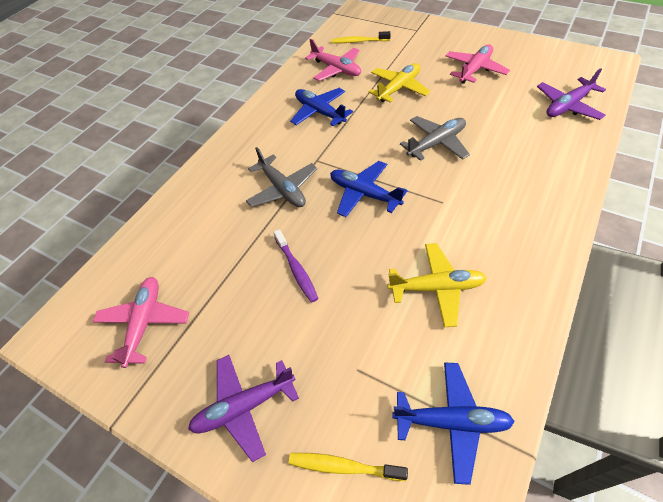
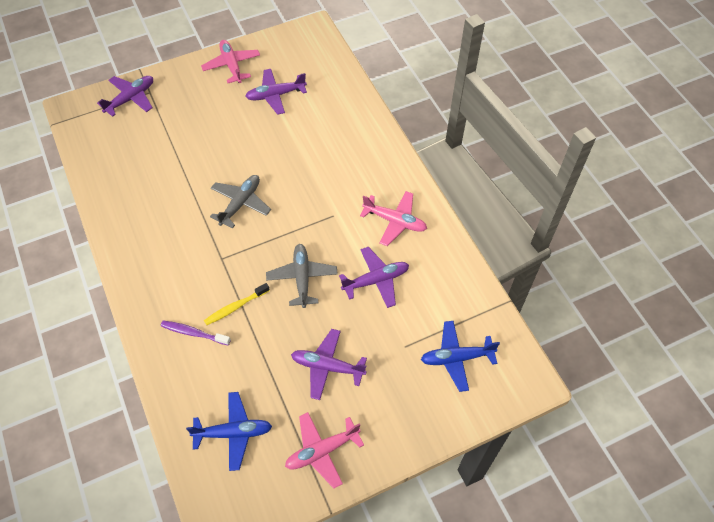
blue plane: [290,88,353,126] [330,161,408,217] [392,363,515,485] = 3 -> [186,392,272,471] [421,321,500,392] = 2
purple plane: [188,355,299,462] [537,68,606,120] = 2 -> [97,76,153,117] [245,69,307,115] [291,329,367,400] [339,247,409,308] = 4
yellow plane: [369,63,431,103] [387,243,487,327] = 2 -> none = 0
yellow toothbrush: [289,453,408,481] [331,31,391,43] = 2 -> [204,283,270,325] = 1

